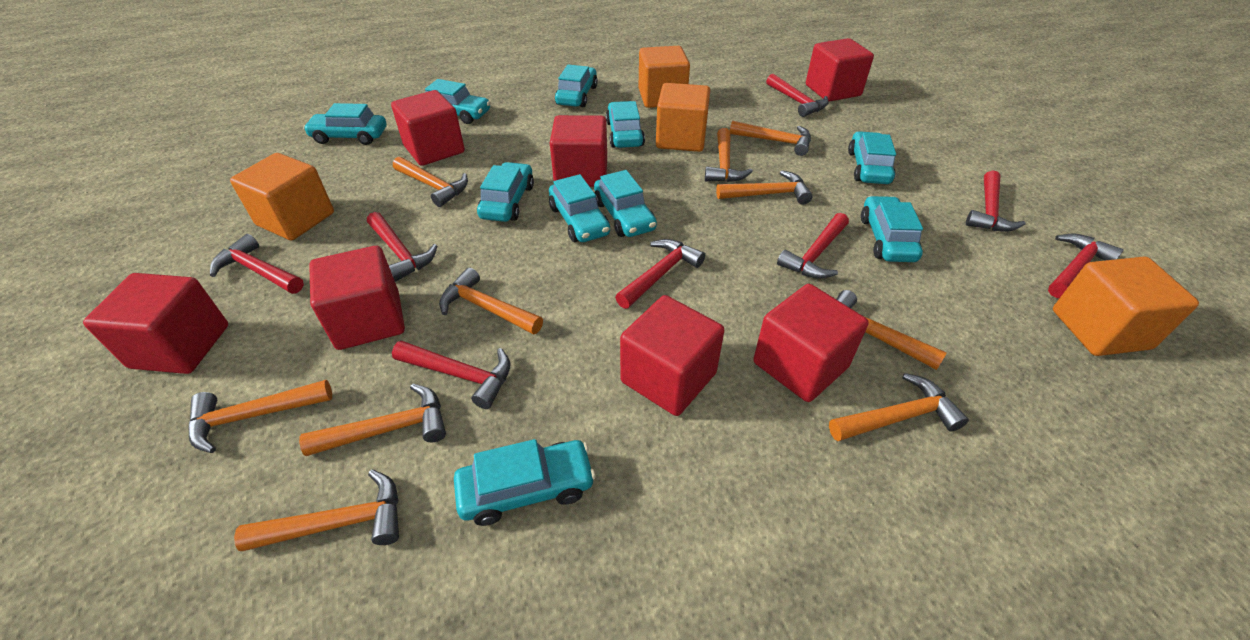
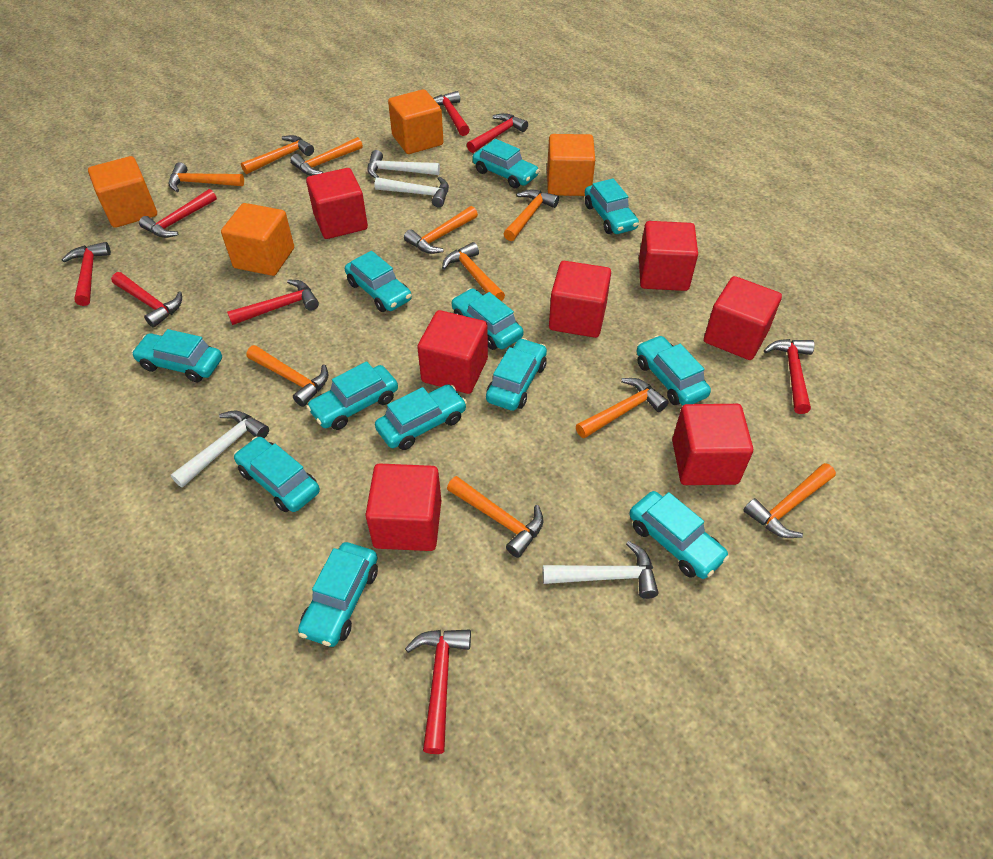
turquoise car: [303,103,387,145] [424,79,491,124] [454,439,596,526] [477,162,534,222] [549,174,610,242] [555,65,598,107] [594,170,657,237] [606,101,645,148] [848,131,896,184] [861,196,923,262] = 10 -> [131,329,222,382] [234,437,320,512] [298,542,378,647] [306,361,398,430] [345,251,412,312] [375,384,467,450] [451,288,524,350] [473,139,539,188] [486,338,547,411] [585,178,639,234] [629,491,729,579] [637,335,711,406] = 12
white hammer: none = 0 -> [171,410,269,488] [367,150,440,178] [375,177,449,207] [543,541,658,599] = 4

